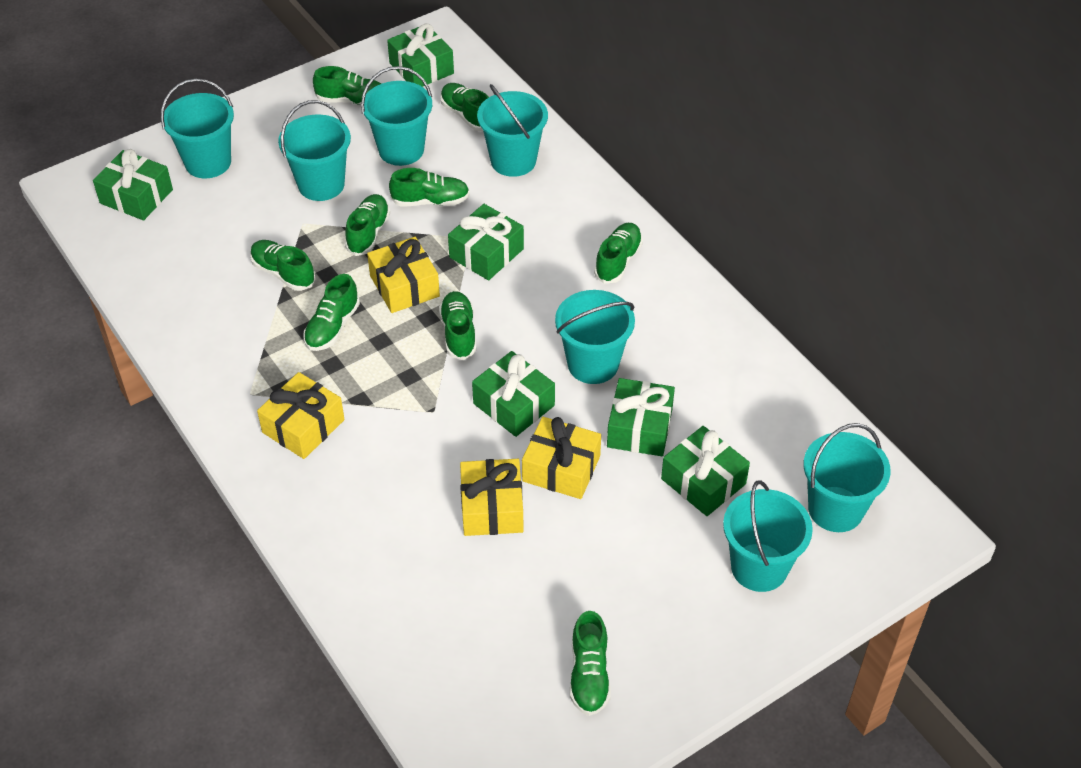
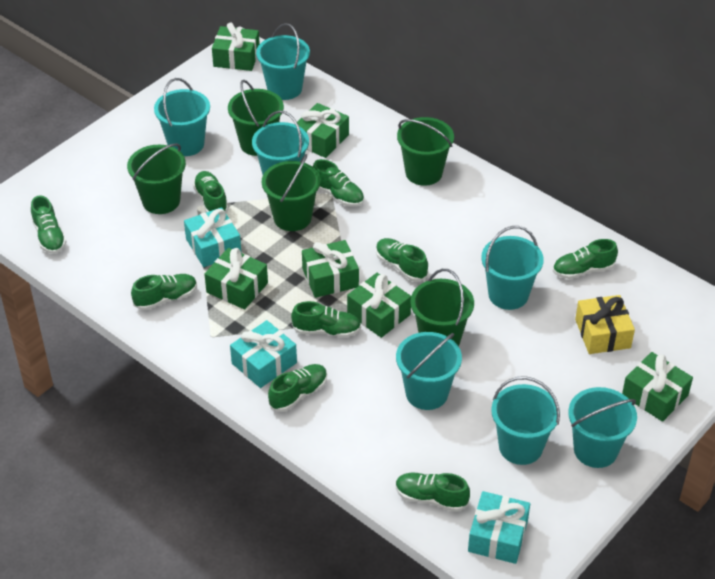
green bucket: none = 0 -> [127,143,186,214] [228,80,284,156] [262,154,320,231] [397,117,454,186] [410,269,474,346] = 5
turquoise gift: none = 0 -> [184,207,242,267] [230,320,297,388] [468,491,530,564] = 3
yellow gift: [257,372,345,459] [367,237,440,313] [460,459,524,536] [522,417,601,499] = 4 -> [575,295,635,354] = 1

